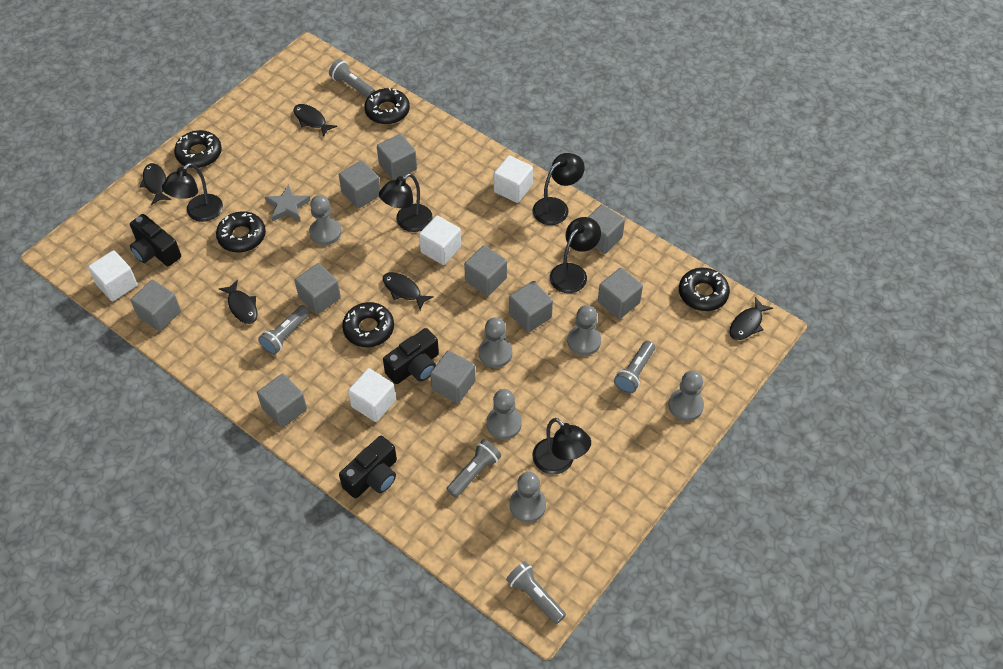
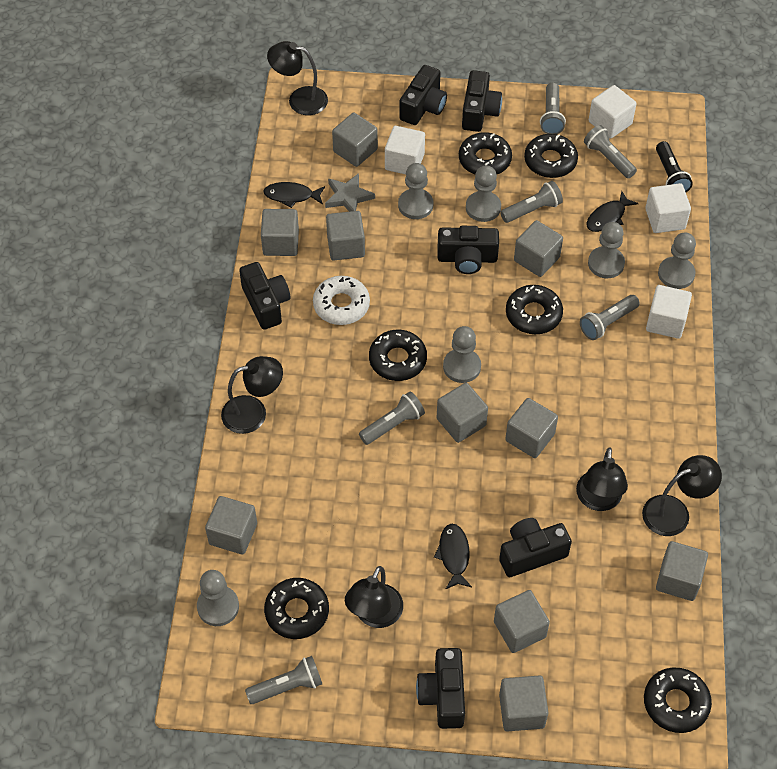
black camera: [130,214,181,266] [339,436,397,498] [383,328,439,384] = 3 -> [239,262,290,330] [399,65,447,125] [416,648,465,729] [437,226,499,274] [462,70,502,132] [499,518,572,577] = 6
black donut: [174,130,222,168] [216,211,266,253] [342,302,394,347] [364,87,410,124] [679,268,730,311] = 5 -> [264,578,329,639] [369,330,427,381] [459,132,512,174] [506,285,563,334] [524,134,578,178] [644,668,712,733] = 6
black fish: [140,163,171,205] [219,280,257,324] [294,104,337,137] [383,272,434,310] [730,297,773,340] = 5 -> [264,182,325,208] [434,524,472,589] [587,191,639,232] = 3
black flashlight: none = 0 -> [656,141,693,192] = 1
grey flashlight: [258,305,310,355] [329,59,375,98] [446,439,501,498] [506,561,566,624] [614,341,655,394] = 5 -> [245,656,322,704] [359,391,425,445] [500,181,563,223] [540,83,566,134] [580,295,640,340] [584,125,637,178] = 6
white donut: none = 0 -> [313,276,370,325] = 1

